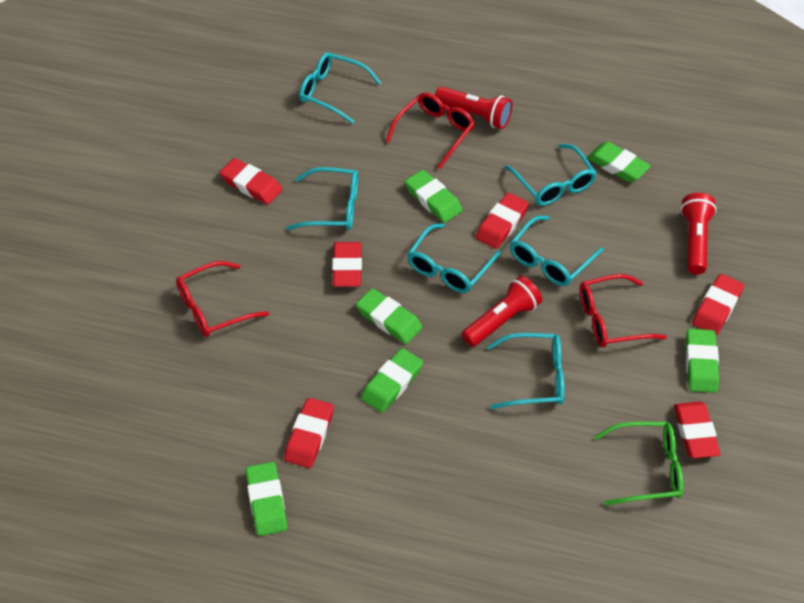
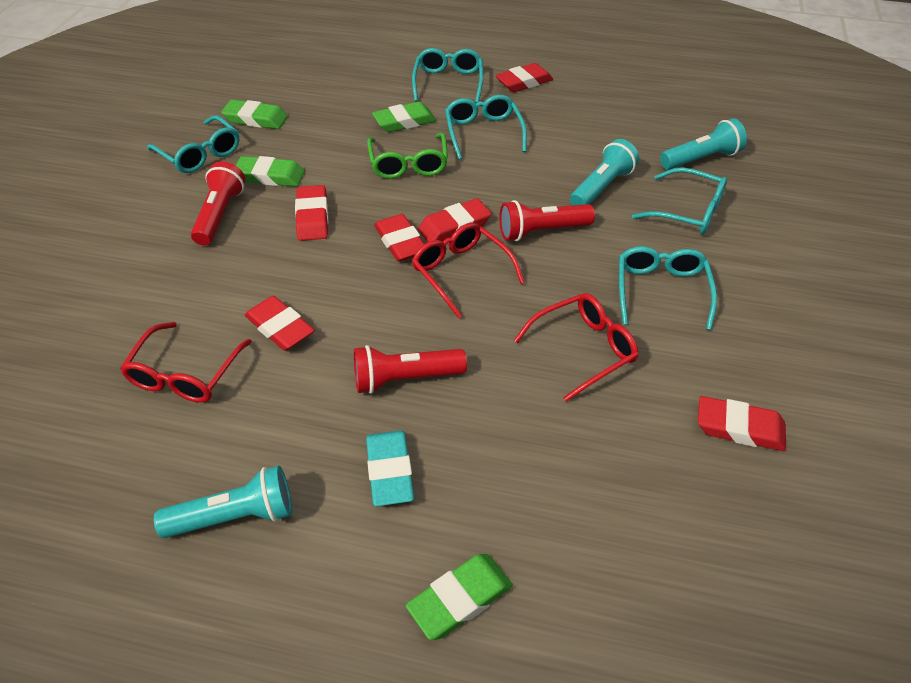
green eraser: [245,462,287,536] [356,288,422,344] [361,348,423,413] [405,170,463,223] [587,142,651,182] [686,329,719,393] = 6 -> [221,100,288,129] [236,156,305,187] [372,102,436,132] [406,554,513,640] = 4
turquoise eraser: none = 0 -> [366,430,414,506] = 1
turquoise flashlight: none = 0 -> [154,466,292,538] [570,139,639,205] [660,118,747,170] = 3
turquoise glasses: [286,167,358,230] [299,52,381,124] [407,223,501,293] [487,333,564,409] [505,144,597,206] [510,216,604,286] = 6 -> [147,115,239,173] [412,48,483,103] [445,95,527,160] [619,246,717,330] [632,167,727,234] = 5

